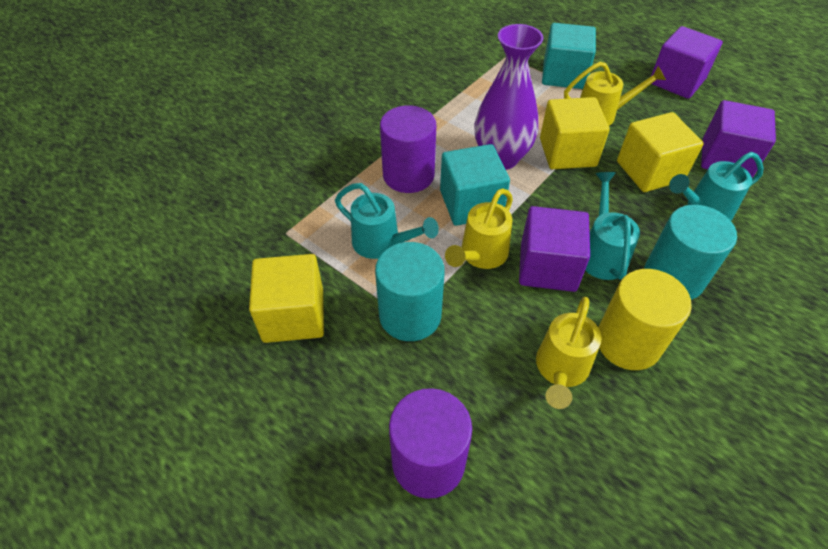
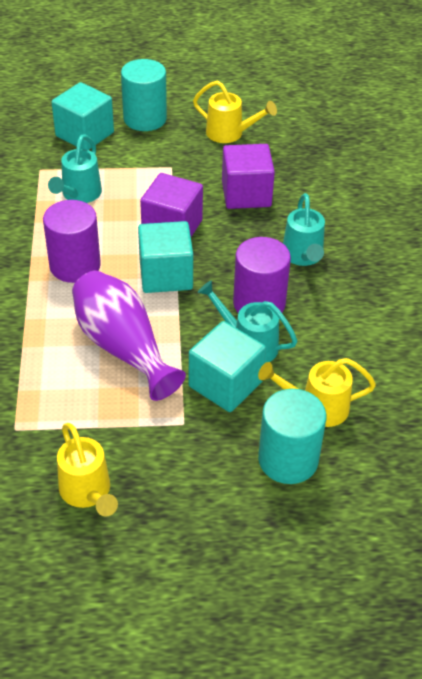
purple cube: [519,206,590,292] [651,26,723,99] [701,100,776,178] = 3 -> [140,173,203,237] [222,144,275,209] = 2
turquoise cube: [440,144,510,226] [542,23,596,89] = 2 -> [52,82,114,150] [138,221,193,293] [189,321,266,412] = 3
yellow cube: [249,254,324,343] [540,97,610,169] [617,112,704,192] = 3 -> none = 0
yellow cylinder: [598,269,692,370] = 1 -> none = 0

